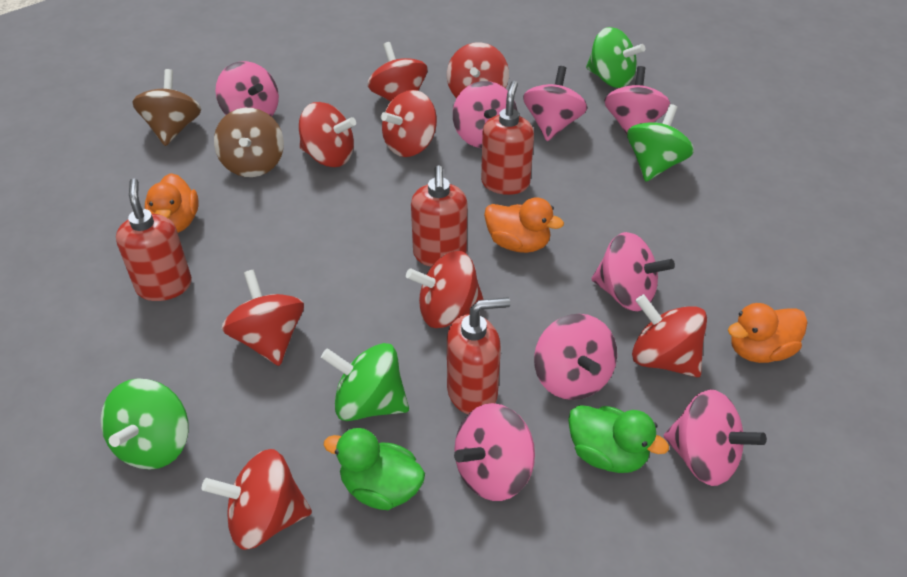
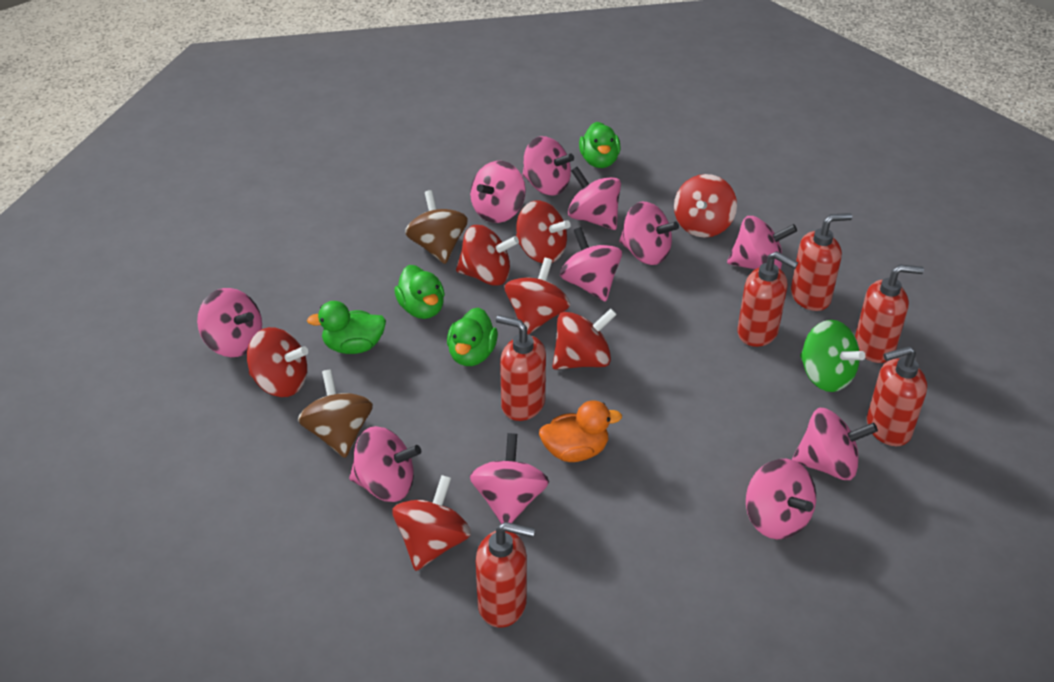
green duck: [323,428,425,510] [568,405,669,473] = 2 -> [307,301,386,354] [394,265,445,319] [447,307,498,366] [579,122,621,168] = 4
green spinning top: [101,378,189,470] [321,343,409,421] [586,27,645,88] [627,104,694,181] = 4 -> [800,320,866,392] = 1
orange duck: [145,173,198,233] [484,197,564,253] [728,303,808,363] = 3 -> [539,400,622,462] = 1
pink spinning top: [215,61,279,117] [453,81,517,148] [454,403,535,501] [523,66,588,141] [534,314,617,400] [591,232,675,311] [604,66,670,135] [664,390,767,486] = 8 -> [197,288,262,357] [349,426,421,502] [470,161,526,223] [470,433,549,524] [522,136,574,195] [560,227,622,302] [568,167,621,230] [619,202,679,265] [727,216,797,269] [746,459,816,539] [792,408,878,480] = 11
red soap dispenser: [116,178,192,301] [411,166,468,267] [447,297,510,414] [481,81,534,195] = 4 -> [476,522,535,628] [496,315,546,421] [737,251,798,347] [791,213,852,311] [855,265,924,363] [867,346,927,446] = 6
red spinning top: [202,449,312,550] [222,270,304,366] [299,102,356,167] [367,42,428,102] [381,90,437,157] [406,251,484,328] [447,42,509,98] [632,294,707,377] = 8 -> [247,327,308,397] [392,475,471,571] [456,225,519,286] [505,258,570,335] [516,200,571,263] [552,308,617,370] [674,174,737,238] = 7

